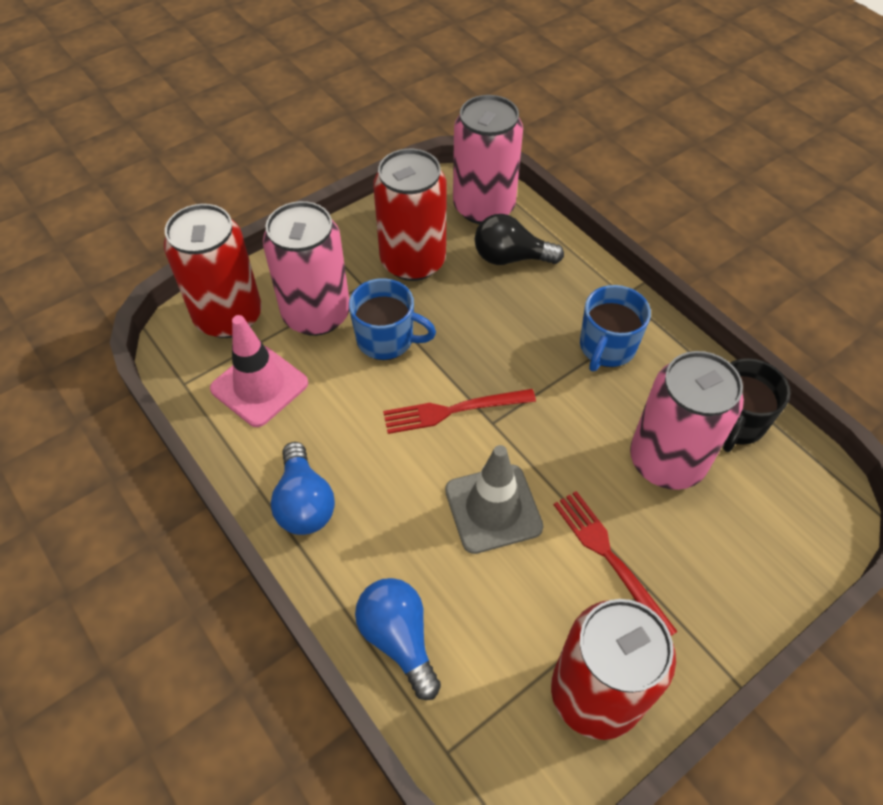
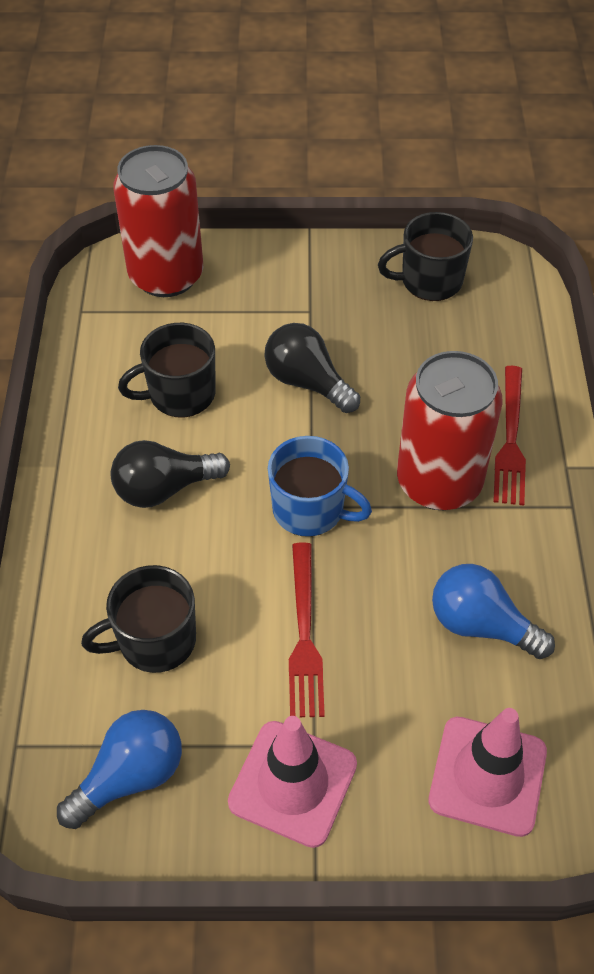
black light bulb: [475,214,564,265] = 1 -> [111,440,230,508] [264,323,360,413] = 2
black mug: [723,358,791,452] = 1 -> [81,565,196,673] [118,323,216,418] [378,212,473,301] = 3
blue mug: [349,278,436,360] [580,285,651,371] = 2 -> [268,436,372,537] = 1
grey traffic cone: [445,445,544,554] = 1 -> none = 0
pink can: [263,201,349,336] [453,95,523,224] [630,351,744,490] = 3 -> none = 0
pink traffic cone: [210,315,308,427] = 1 -> [228,716,357,848] [429,708,547,837] = 2
red can: [164,204,262,338] [373,149,447,281] [551,599,676,740] = 3 -> [113,145,203,297] [397,351,503,510] = 2

